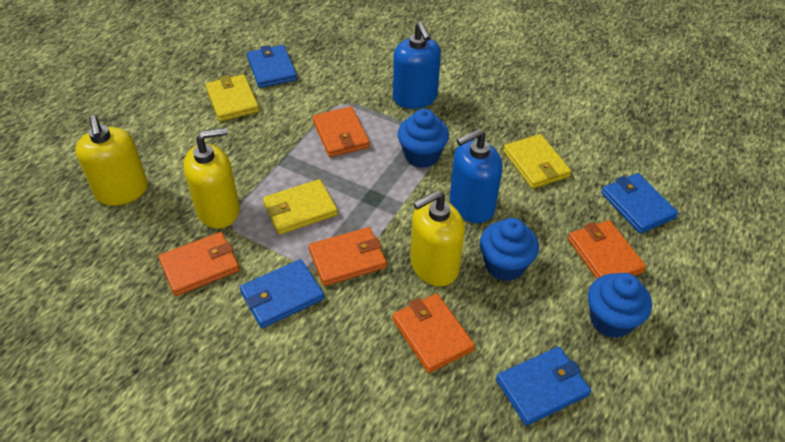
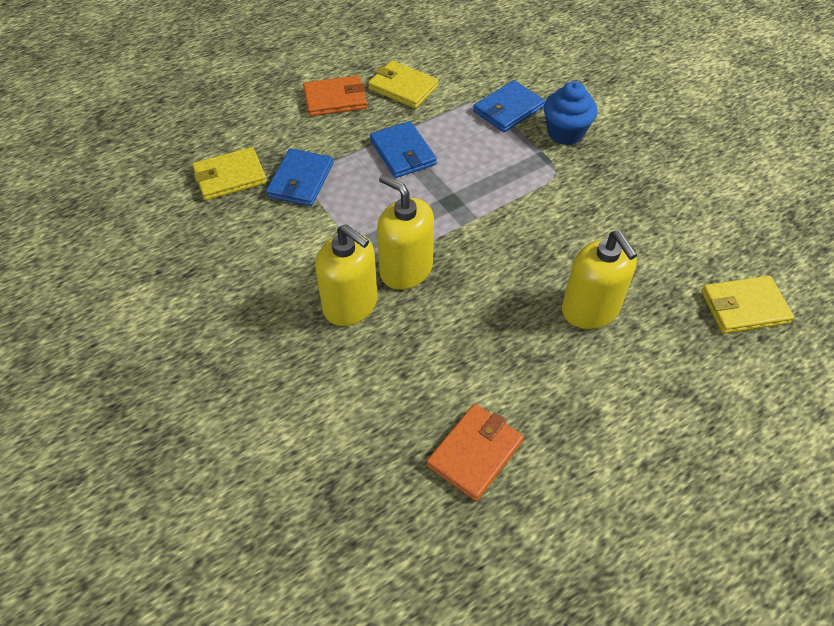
blue cupcake: [398,109,449,168] [480,218,539,281] [588,273,652,338] = 3 -> [544,81,598,145] = 1
blue soap dispenser: [393,22,441,109] [450,129,503,223] = 2 -> none = 0
blue wallet: [240,259,324,328] [247,45,297,88] [496,347,591,426] [601,173,678,234] = 4 -> [266,148,333,206] [370,121,437,178] [473,80,545,132] = 3
orange wallet: [158,232,240,296] [308,227,387,286] [313,107,370,157] [392,293,475,373] [568,220,646,279] = 5 -> [303,75,367,116] [426,404,524,501] = 2

